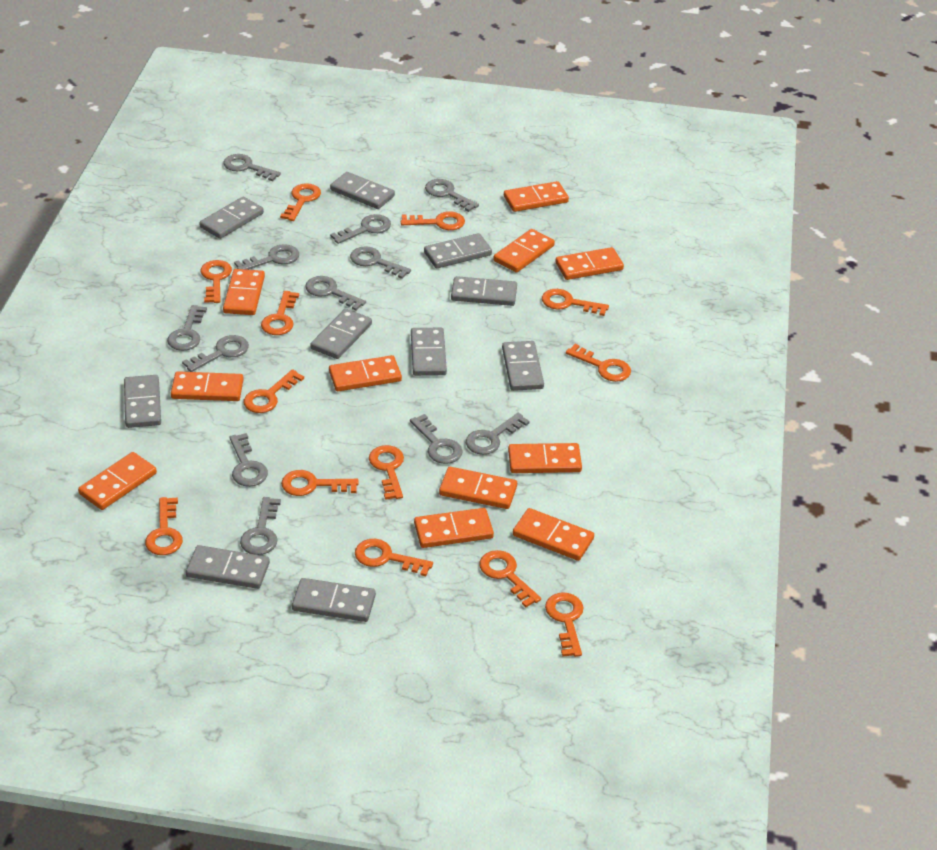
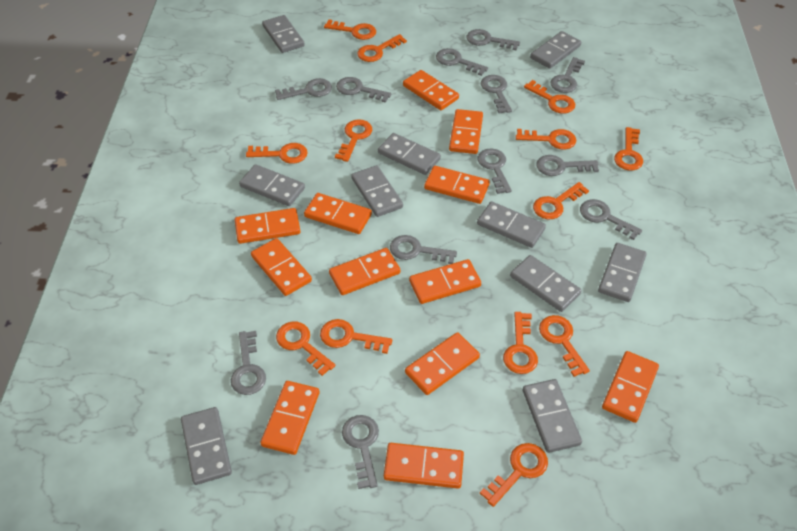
orange domino: [78,452,157,510] [171,371,244,401] [223,269,265,315] [329,355,402,391] [414,508,494,548] [439,467,517,509] [493,229,555,273] [504,181,569,212] [508,443,582,473] [513,508,594,561] [555,247,624,280] = 11 -> [235,208,301,244] [251,238,312,296] [260,381,319,455] [304,193,372,234] [329,248,400,295] [384,443,464,489] [403,70,459,110] [405,332,480,395] [409,259,481,304] [424,166,490,204] [449,109,483,154] [602,351,659,423] = 12

